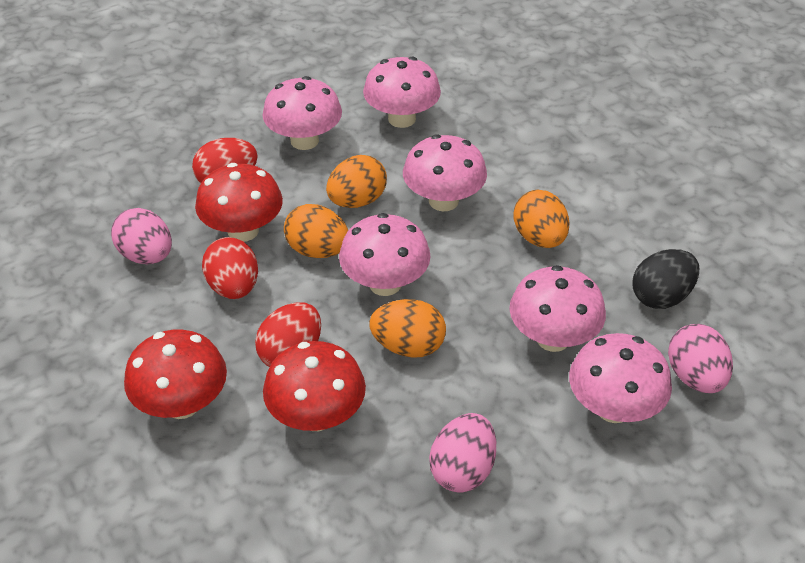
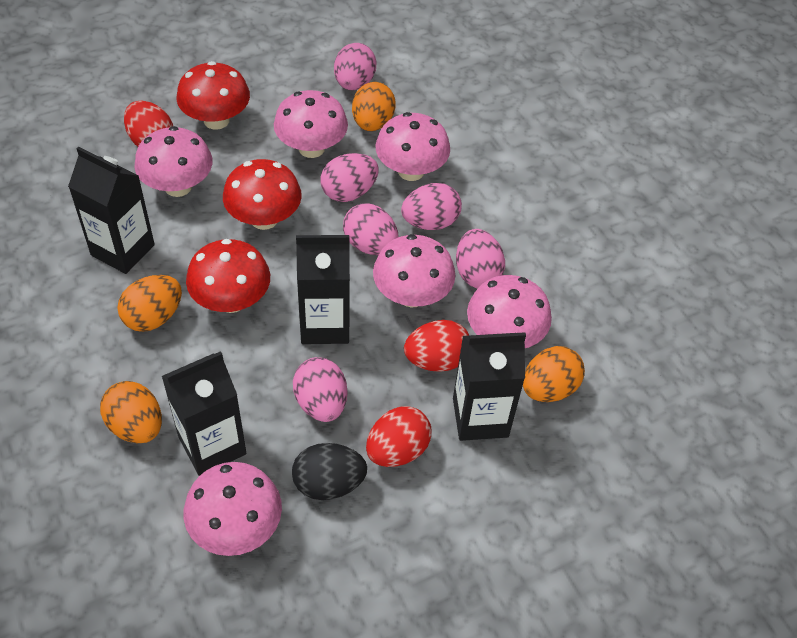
black carton: none = 0 -> [68,147,155,274] [162,351,246,476] [296,235,350,344] [453,332,526,441] = 4
pink egg: [111,208,172,264] [429,413,496,493] [668,324,733,393] = 3 -> [293,357,347,422] [321,153,379,202] [334,43,376,90] [343,203,398,255] [401,183,462,230] [456,229,505,289] = 6

